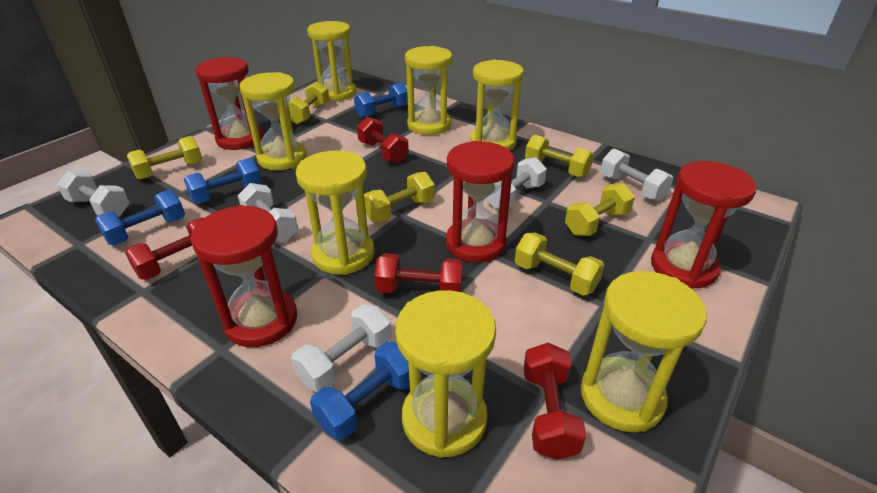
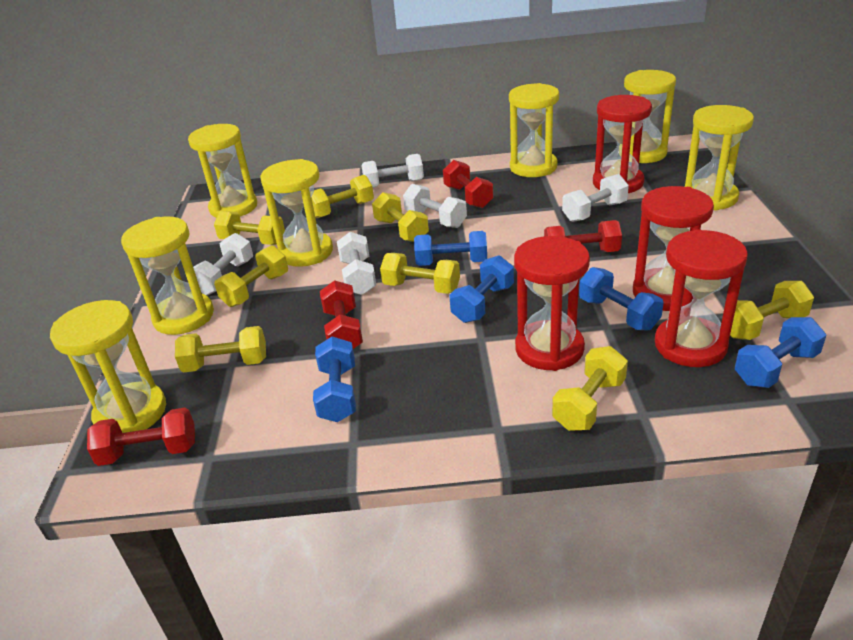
blue dumbbell: [95,189,185,245] [184,158,262,204] [310,341,410,440] [354,82,408,118] = 4 -> [313,336,356,422] [414,231,487,266] [449,255,514,323] [579,267,664,331] [735,317,826,388] = 5
yellow dumbbell: [127,136,202,180] [288,81,330,125] [364,172,435,222] [515,233,604,296] [525,135,594,178] [565,183,635,236] = 6 -> [175,326,266,373] [214,211,285,245] [214,245,288,307] [311,175,374,218] [372,192,429,242] [380,253,460,294] [552,346,628,431] [730,281,814,340] = 8

